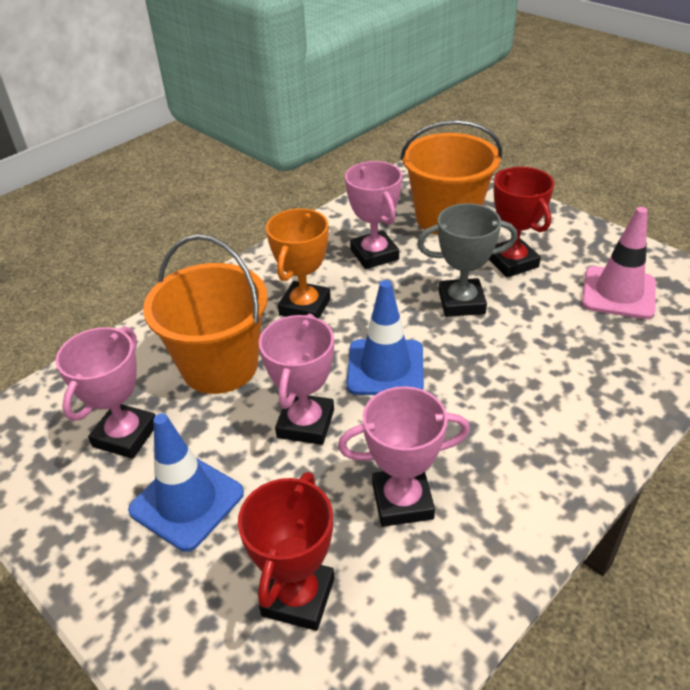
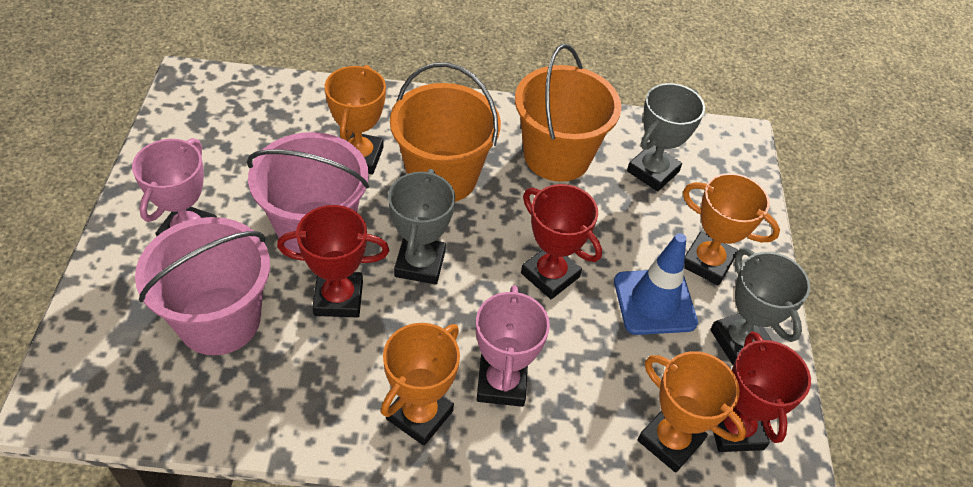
blue traffic cone: [128,413,244,551] [347,280,424,395] = 2 -> [614,233,698,335] = 1
grey trophy: [417,203,517,317] = 1 -> [388,169,455,284] [627,83,705,192] [710,248,810,365] = 3
orange trophy: [266,208,331,319] = 1 -> [325,65,386,174] [381,323,460,446] [637,351,747,473] [683,173,780,286] = 4
pink bucket: none = 0 -> [135,217,270,355] [247,132,369,253] = 2
pink traffic cone: [582,207,656,319] = 1 -> none = 0
pink trophy: [55,326,156,459] [259,313,334,445] [338,386,470,527] [345,161,402,269] = 4 -> [132,138,217,236] [476,285,550,407] = 2
red trophy: [238,472,334,631] [489,167,554,277] = 2 -> [277,205,389,318] [521,184,602,299] [713,332,811,452] = 3

